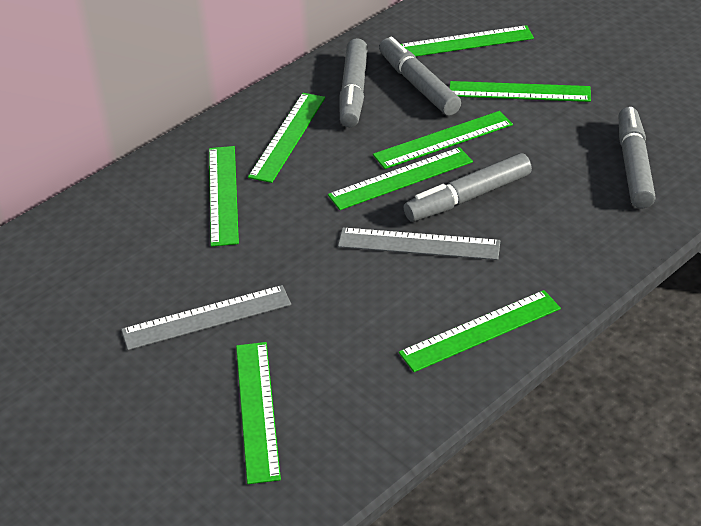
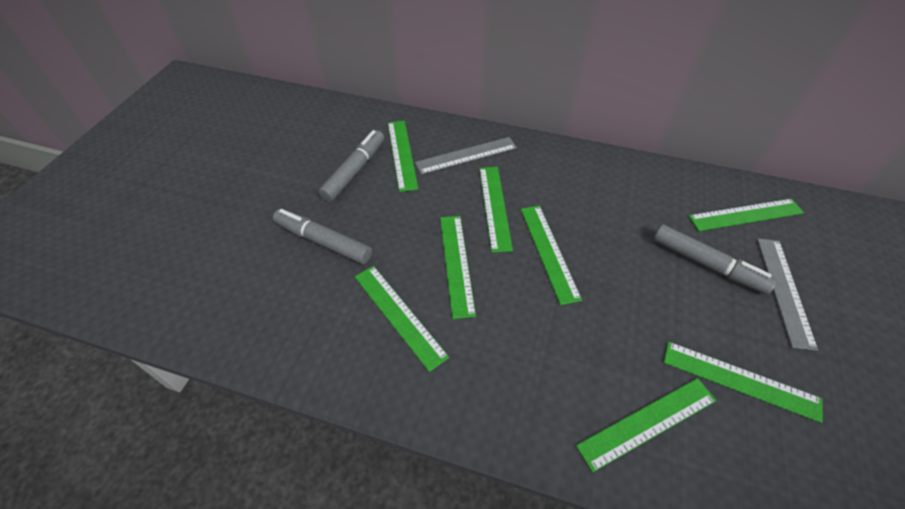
grey marker: [339,38,368,127] [379,37,461,116] [404,153,532,222] [618,107,656,209] = 4 -> [273,209,372,264] [318,130,384,202] [653,224,777,295] = 3

